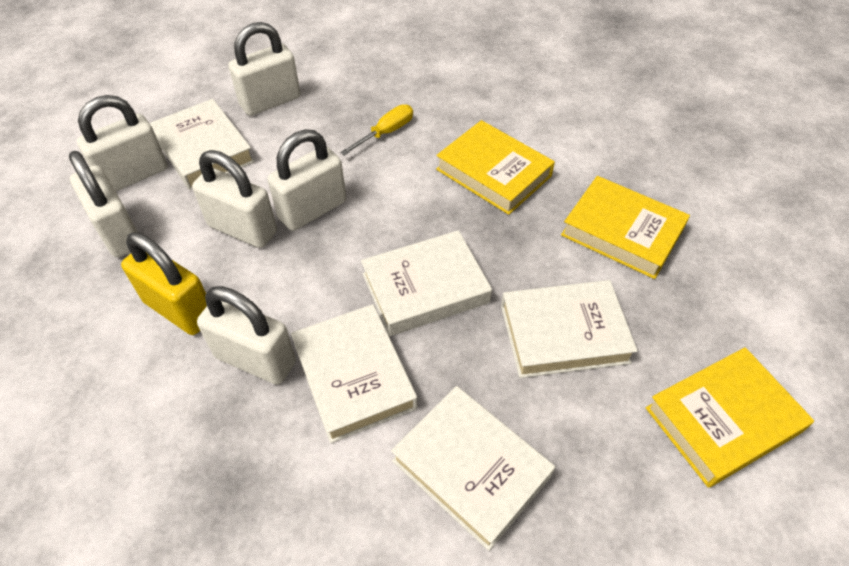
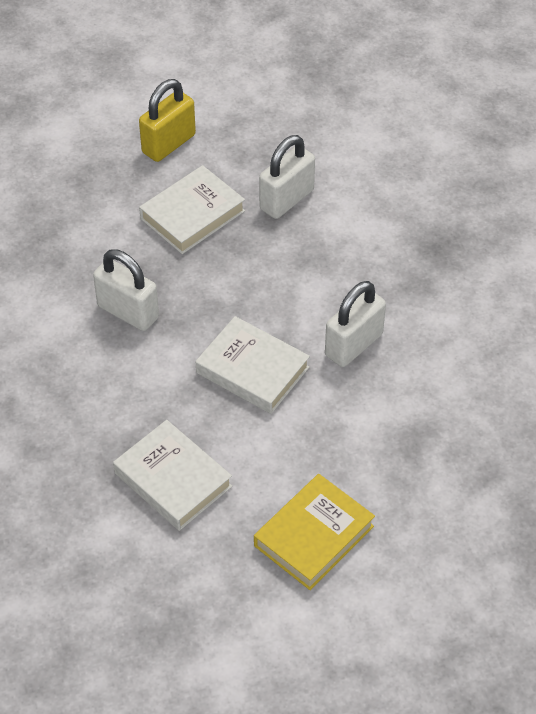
white book: [149,99,255,190] [291,304,418,443] [361,230,492,336] [391,386,555,551] [501,280,638,378] = 5 -> [113,420,232,531] [139,165,245,254] [196,316,310,414] = 3
white padlock: [69,151,137,257] [77,95,168,191] [192,150,277,248] [197,286,296,385] [228,22,301,116] [267,129,346,231] = 6 -> [93,249,159,331] [259,135,315,219] [325,281,386,367] = 3
yellow book: [436,120,555,215] [561,176,690,279] [646,347,814,488] = 3 -> [254,474,375,590] = 1
yellow screwdriver: [340,105,413,156] = 1 -> none = 0

